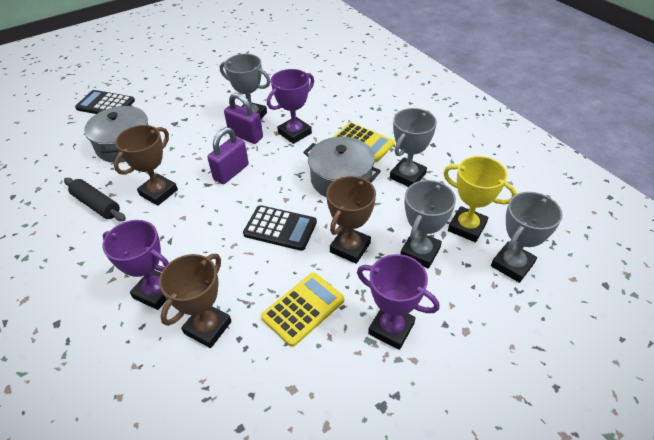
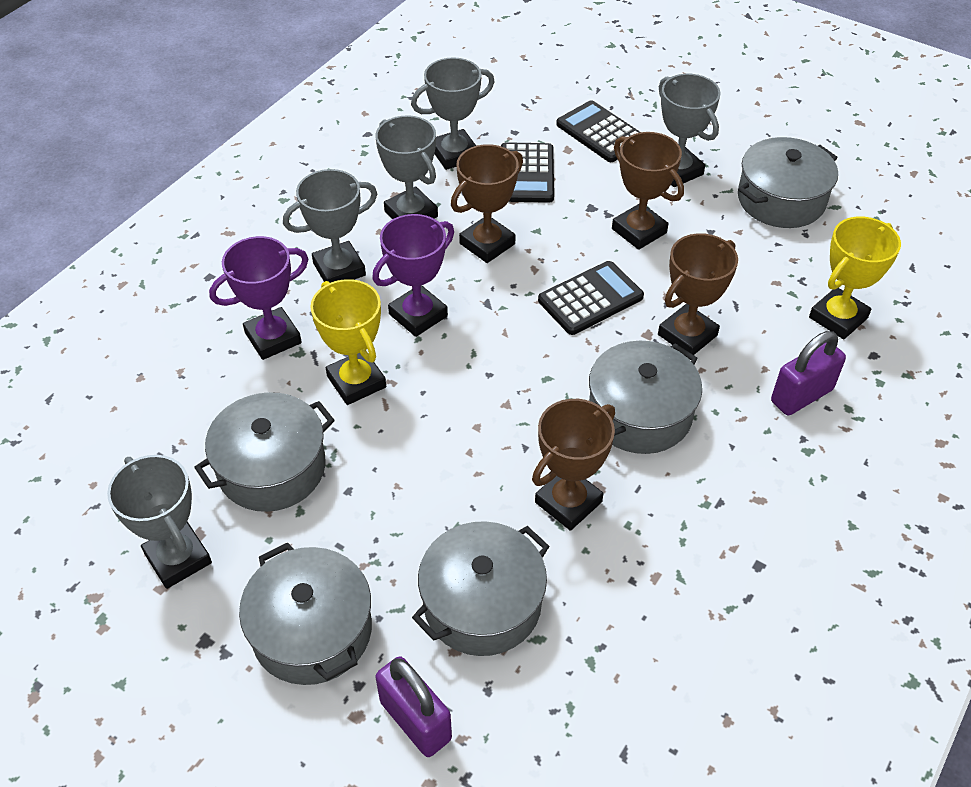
black calculator: [75,90,135,114] [243,205,317,251] = 2 -> [501,142,554,203] [538,261,644,335] [556,100,640,162] = 3
black rolling pin: [64,178,126,221] = 1 -> none = 0
brown trophy: [114,125,178,206] [159,254,232,348] [326,176,376,264] = 3 -> [451,144,523,263] [532,399,615,531] [612,132,684,250] [658,233,738,355] = 4
grey pot: [84,105,148,163] [303,136,381,197] = 2 -> [194,392,335,512] [239,542,372,685] [412,521,550,656] [589,341,702,454] [738,137,838,228] = 5
grey trophy: [220,54,271,119] [390,108,437,187] [400,180,456,269] [491,192,563,283] = 4 -> [107,455,212,589] [283,169,377,283] [375,115,438,219] [411,57,495,170] [659,74,721,187] = 5
purple trophy: [102,220,169,310] [267,69,314,144] [357,254,440,350] = 3 -> [209,236,308,360] [372,214,454,337] = 2
yellow calculator: [261,273,344,347] [333,122,395,162] = 2 -> none = 0
yellow trophy: [443,156,517,242] = 1 -> [311,279,386,405] [809,217,901,339] = 2

